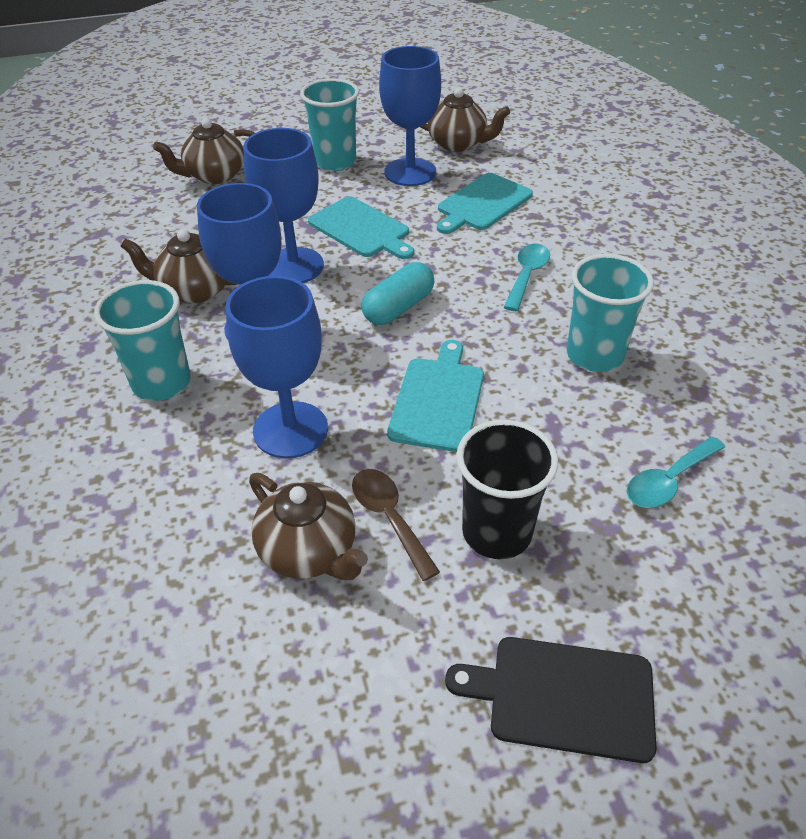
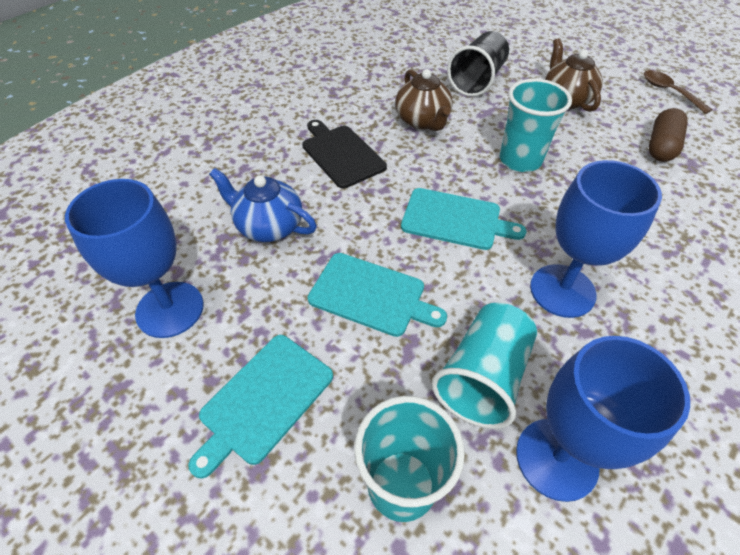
blue goblet: [197,183,281,340] [226,276,328,459] [244,128,324,283] [379,46,441,186] = 4 -> [65,179,204,338] [516,336,690,502] [530,160,662,318] = 3
blue teapot: none = 0 -> [209,168,317,242] = 1
brown capsule: none = 0 -> [649,108,688,162] = 1
brown teapot: [120,229,237,304] [153,118,255,184] [249,473,368,580] [421,88,510,152] = 4 -> [395,69,453,131] [545,38,603,112] = 2
turquoise capsule: [362,262,434,325] = 1 -> none = 0
turquoise spoon: [504,244,550,311] [627,436,725,508] = 2 -> none = 0

